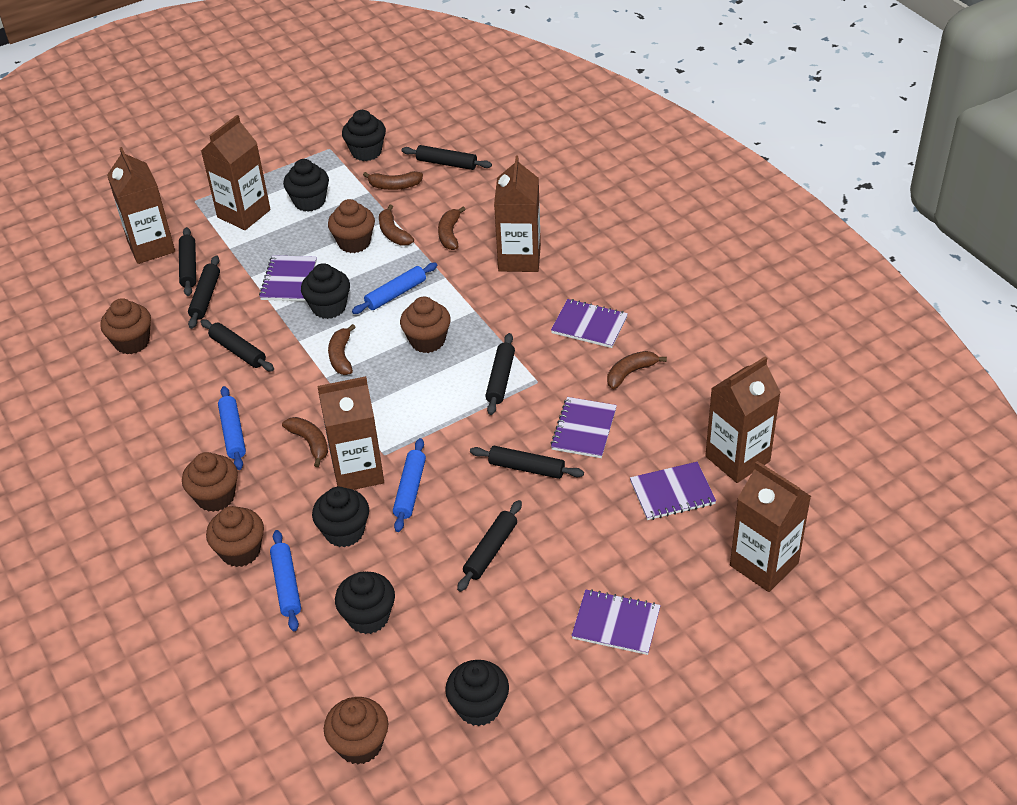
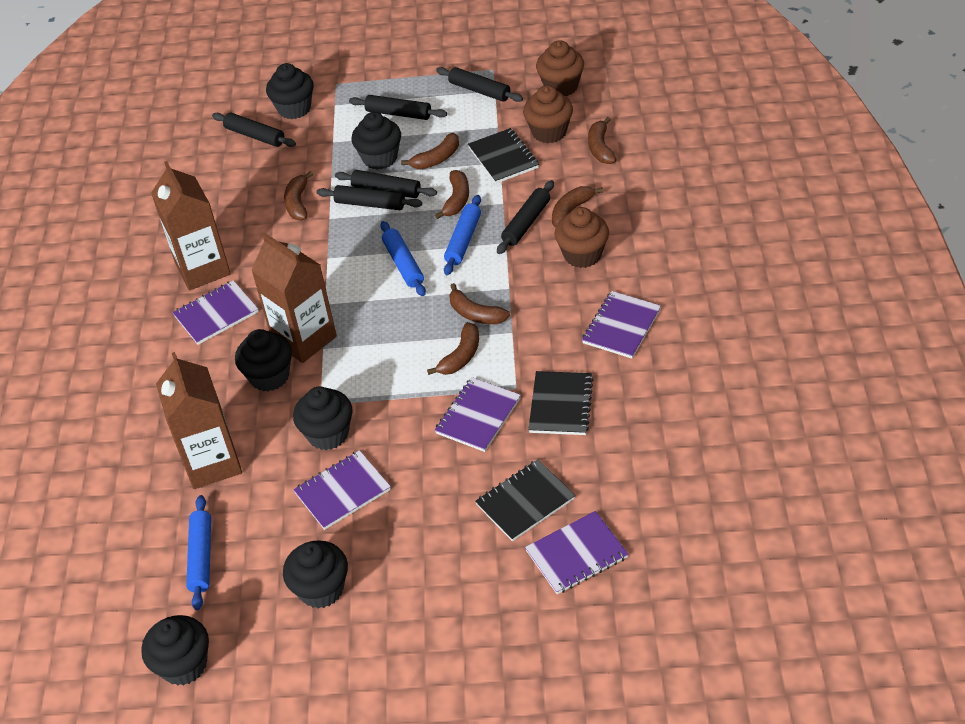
black notebook: none = 0 -> [468,128,539,184] [475,459,575,541] [528,371,594,435] = 3
black rolling pin: [179,227,196,296] [188,255,220,329] [201,319,274,371] [401,145,492,170] [457,500,522,592] [470,446,584,479] [485,333,515,415] = 7 -> [212,113,296,147] [317,185,422,210] [335,170,437,198] [349,95,447,120] [436,67,523,102] [497,180,554,254] = 6
blue rolling pin: [218,386,246,470] [270,530,301,631] [352,263,437,314] [393,438,426,532] = 4 -> [186,495,211,610] [380,221,426,296] [444,195,481,275] = 3
brown banana: [282,417,328,467] [328,324,356,375] [363,171,423,190] [379,205,414,245] [438,207,466,250] [607,351,667,389] = 6 -> [284,171,313,220] [401,133,459,169] [427,322,479,375] [435,170,469,219] [449,283,510,324] [552,186,603,228] [588,117,617,164] = 7
brown carton: [107,147,175,264] [201,115,271,230] [317,376,384,490] [494,156,541,272] [705,356,781,483] [730,461,811,592] = 6 -> [151,161,231,291] [156,352,242,489] [251,233,337,363] = 3
brown cupcake: [100,298,151,354] [182,452,238,512] [206,506,264,567] [324,697,388,764] [328,199,375,253] [400,297,451,353] = 6 -> [523,85,573,143] [536,40,584,96] [554,207,609,268] = 3

